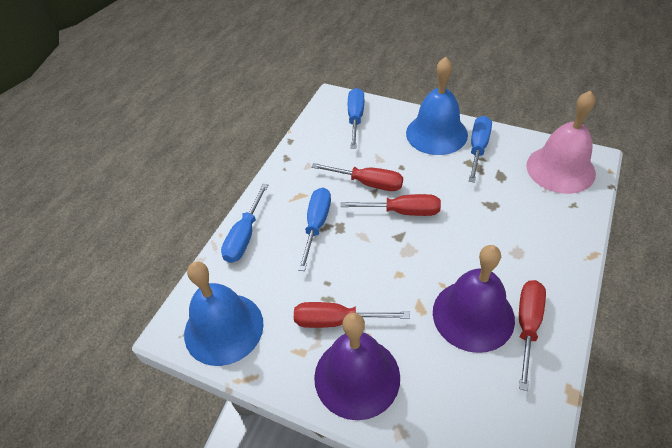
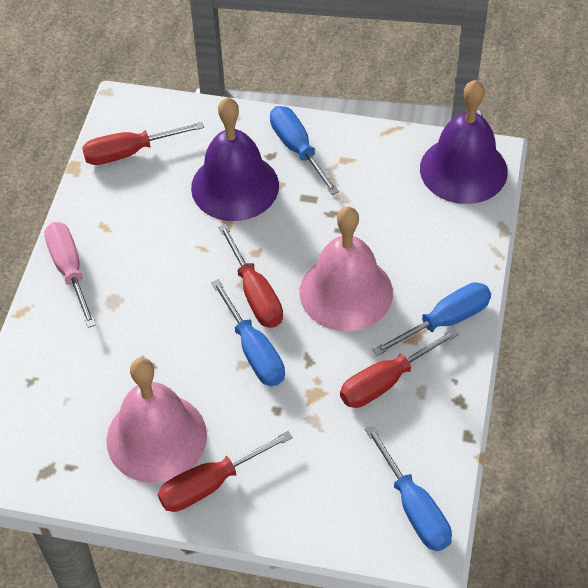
blue bell: [184,261,264,366] [406,57,468,155] = 2 -> none = 0
pink bell: [526,91,596,194] = 1 -> [106,358,207,483] [300,206,393,331] = 2
pink screwdriver: none = 0 -> [44,222,96,328] = 1

